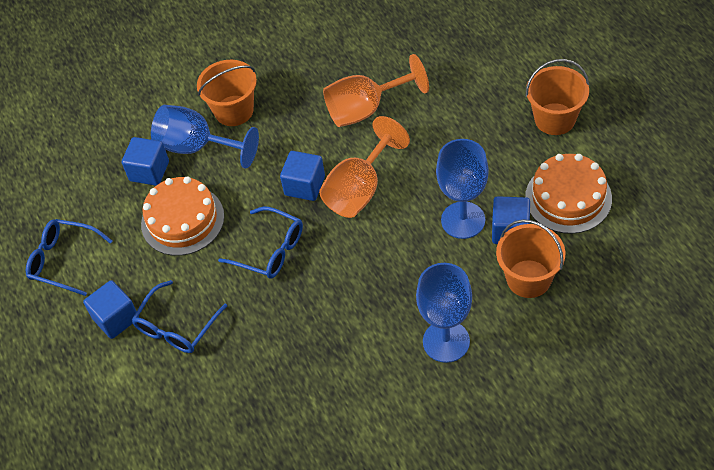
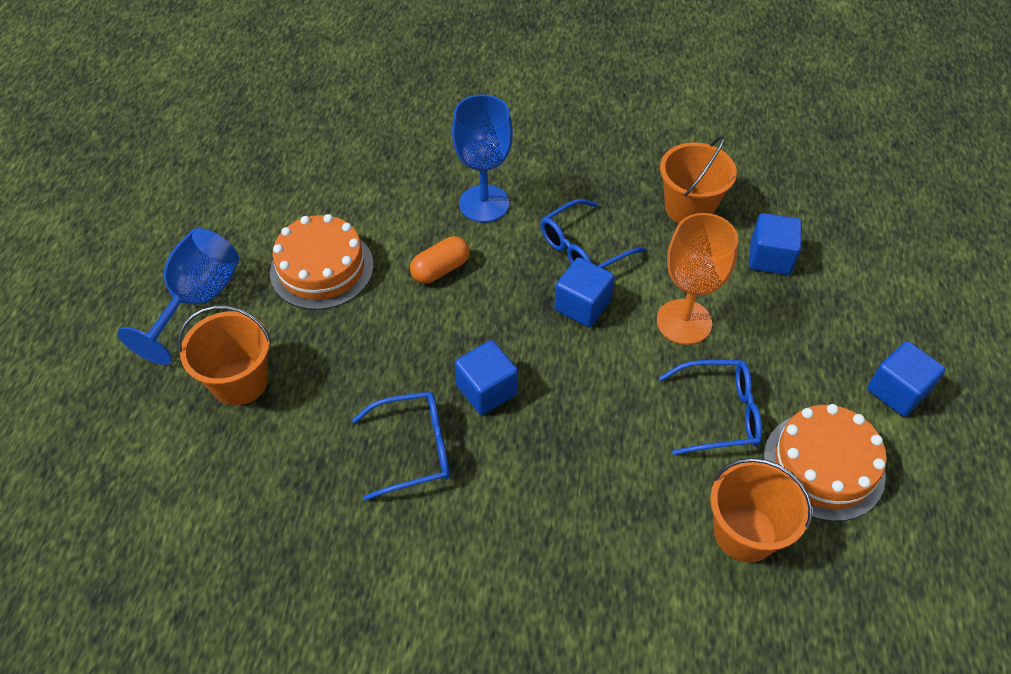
blue goblet: [151,105,259,168] [416,263,472,363] [436,139,489,239] = 3 -> [118,228,239,365] [452,94,513,223] = 2
orange capsule: none = 0 -> [410,236,470,283] = 1
orange goblet: [319,116,410,218] [323,54,429,127] = 2 -> [657,213,738,345] = 1

